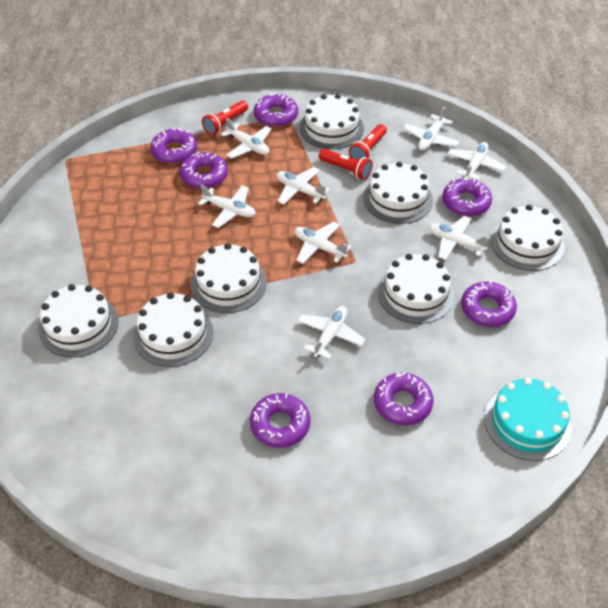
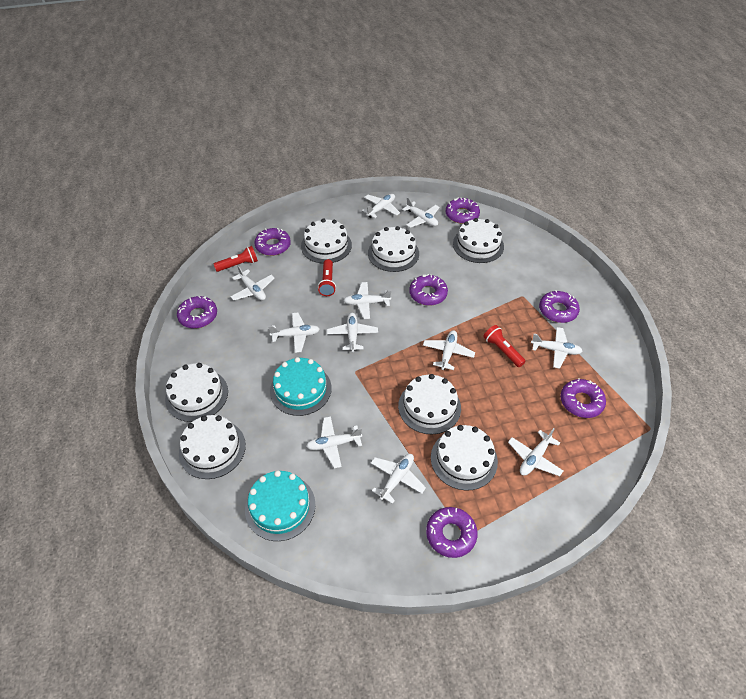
turquoise cake: [484,377,571,461] = 1 -> [245,470,316,541] [270,357,332,416] = 2
white plane: [198,185,256,228] [221,118,271,159] [277,167,330,205] [295,221,352,264] [298,306,365,359] [403,107,459,151] [429,216,489,260] [447,142,507,180] = 8 -> [230,265,274,301] [268,313,320,353] [306,416,362,468] [327,313,378,352] [343,282,391,319] [362,194,400,218] [371,454,426,504] [402,197,440,228] [423,330,475,370] [508,428,563,476] [531,327,583,369] = 11

